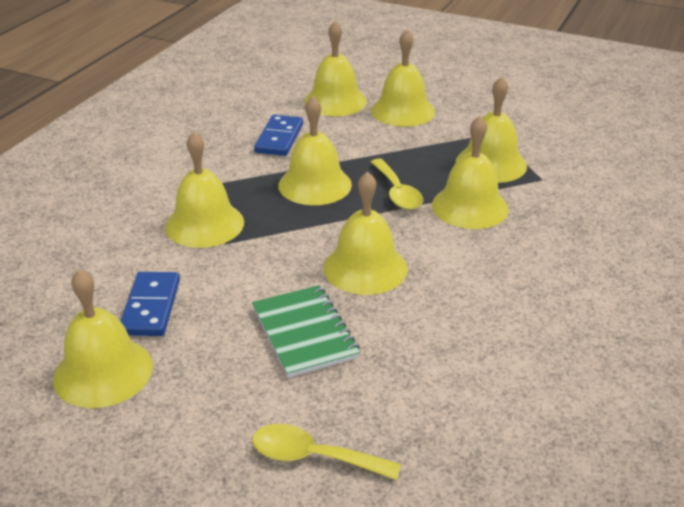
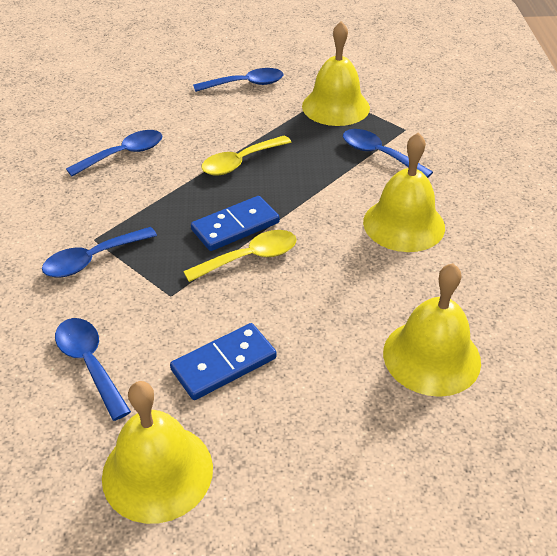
blue spoon: none = 0 -> [42,227,157,277] [55,318,131,421] [66,130,162,176] [193,68,284,92] [343,129,433,178] = 5
green notebook: [252,285,360,378] = 1 -> none = 0
yellow bell: [53,269,153,408] [165,132,244,248] [278,96,352,205] [304,21,367,116] [323,171,408,295] [371,30,435,127] [432,116,509,229] [456,77,527,183] = 8 -> [102,381,213,524] [302,21,370,126] [363,132,445,252] [383,263,481,397] = 4

